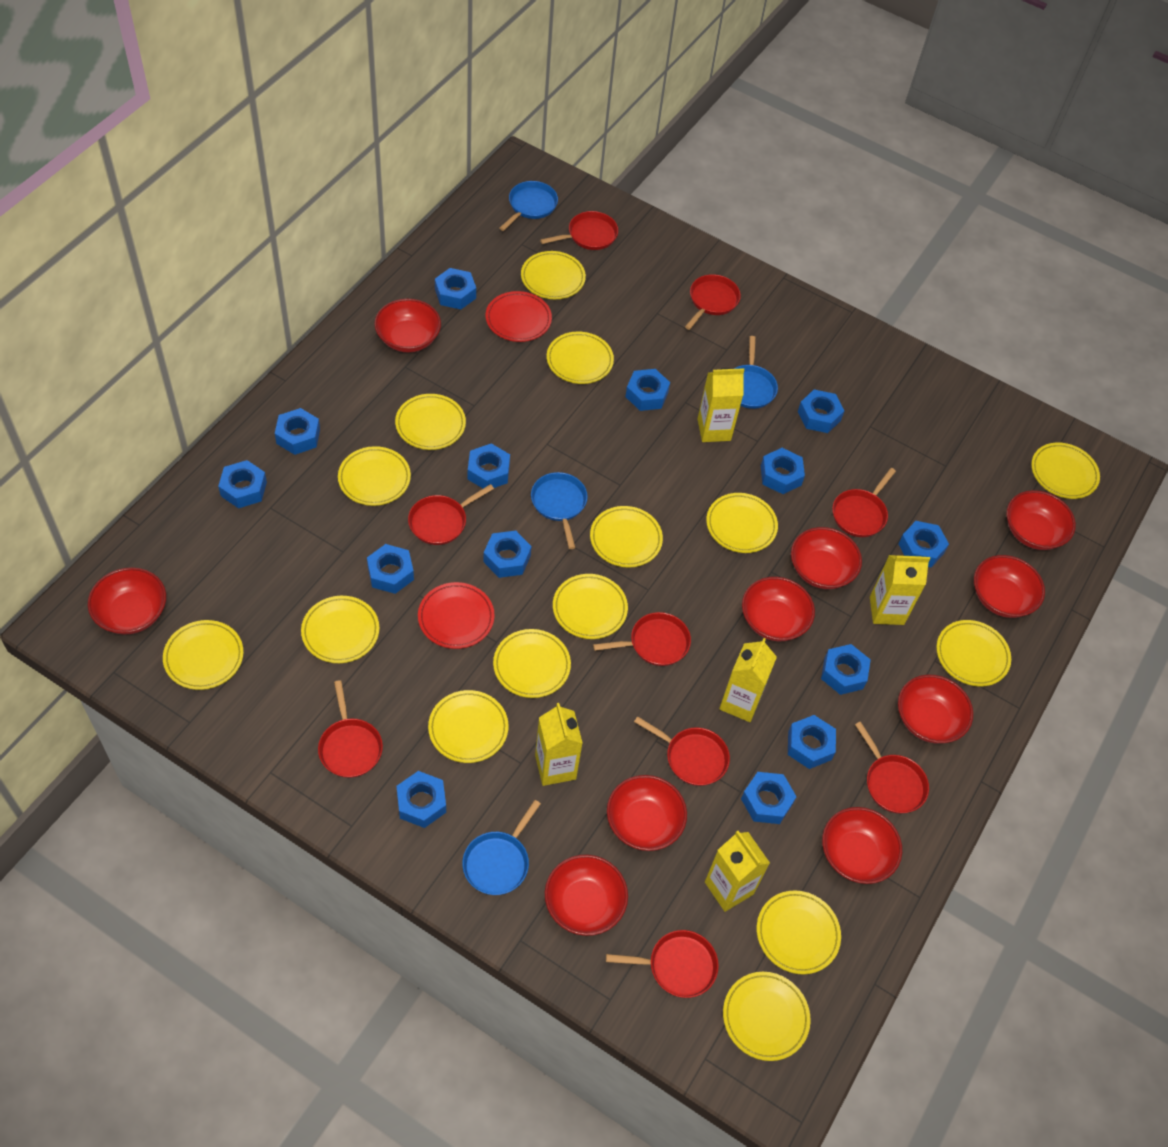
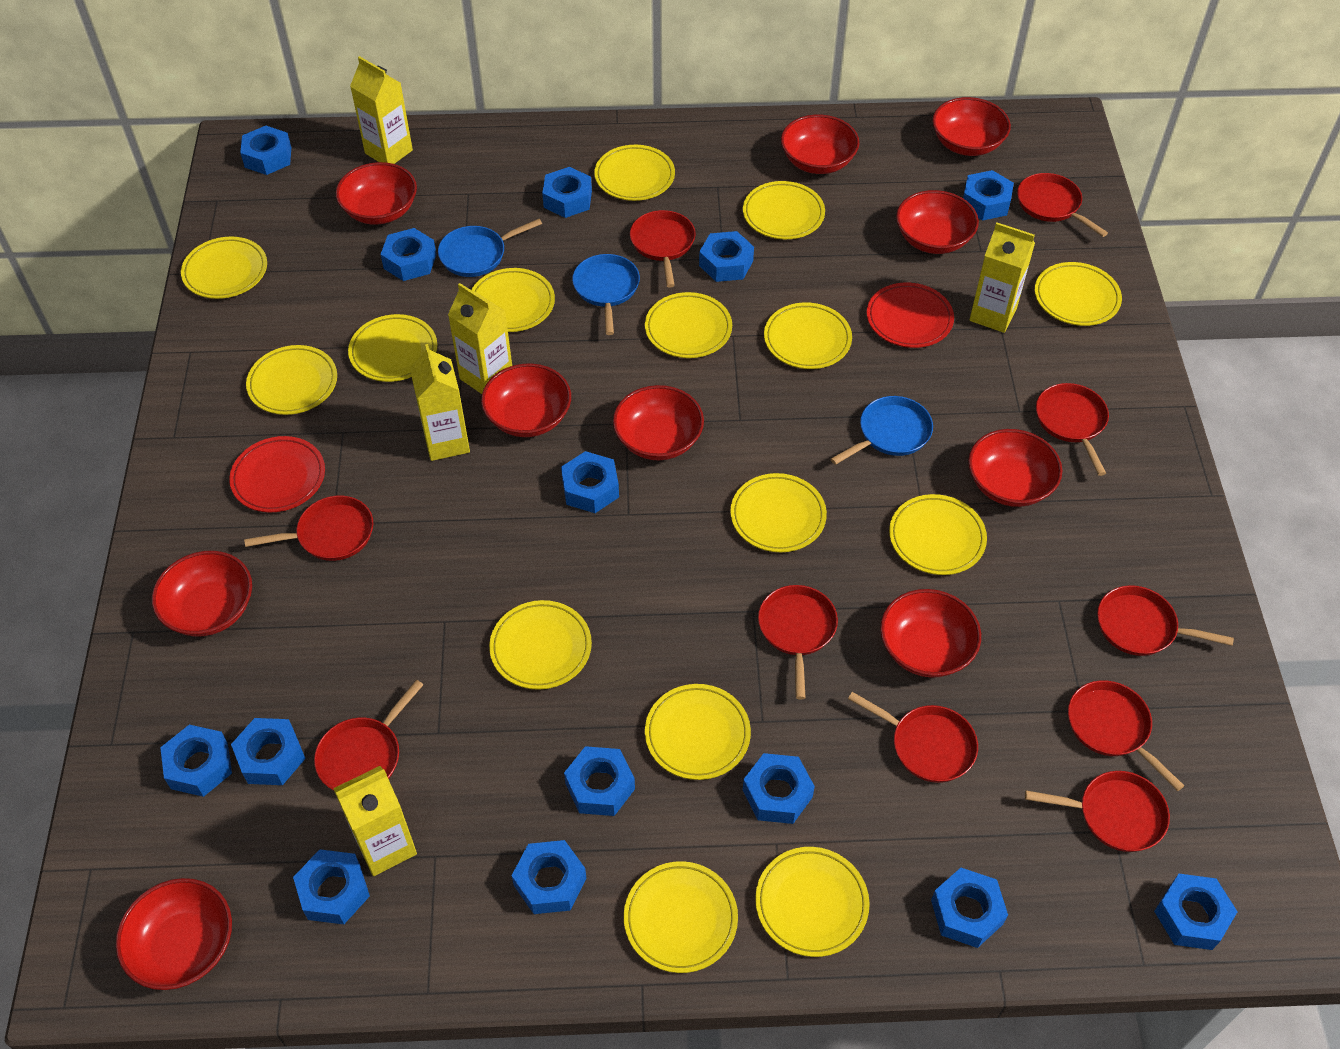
blue pan: [462,800,541,895] [499,181,558,231] [531,472,588,549] [734,336,778,409] = 4 -> [438,219,542,277] [572,254,640,335] [830,396,933,465] = 3
red pan: [318,680,383,778] [408,484,494,545] [540,211,618,250] [593,612,691,666] [606,930,719,998] [634,716,730,786] [685,274,741,330] [832,468,896,537] [855,721,929,814] = 9 -> [244,496,373,561] [314,680,423,790] [630,210,696,288] [758,585,838,699] [848,692,978,783] [1017,173,1108,237] [1025,771,1170,852] [1036,383,1109,476] [1068,680,1184,791] [1097,585,1234,656] = 10

